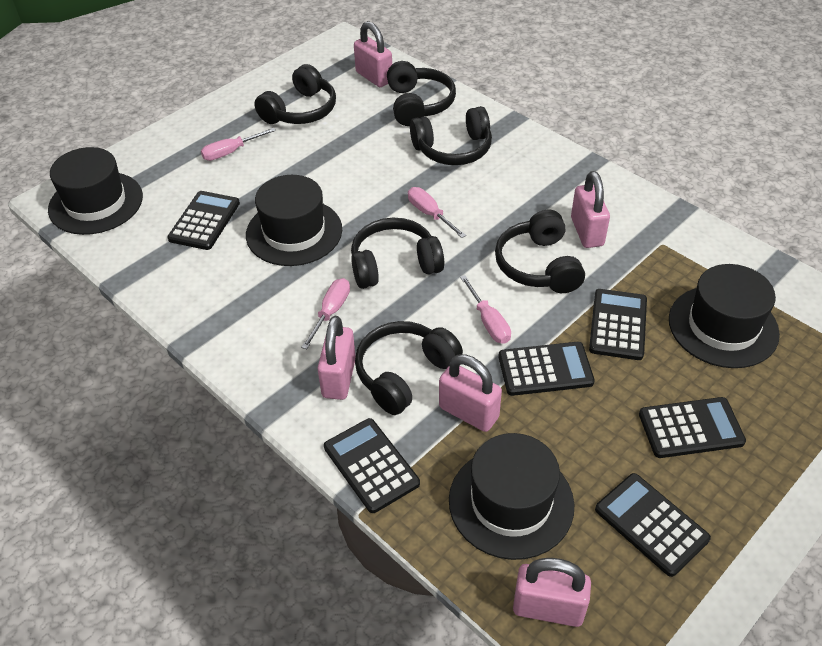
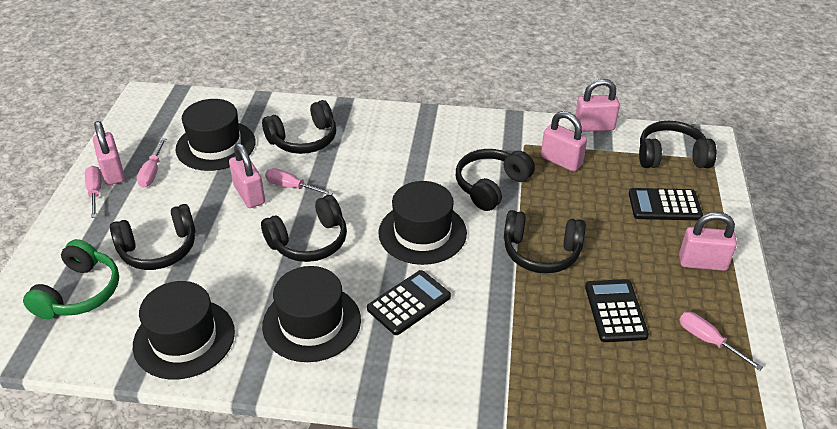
black calculator: [167,191,240,250] [324,418,420,513] [498,342,595,396] [589,289,647,360] [595,473,711,577] [639,397,746,458] = 6 -> [367,270,451,335] [585,279,649,342] [629,188,703,220] = 3
green headphones: none = 0 -> [23,239,119,319] = 1

